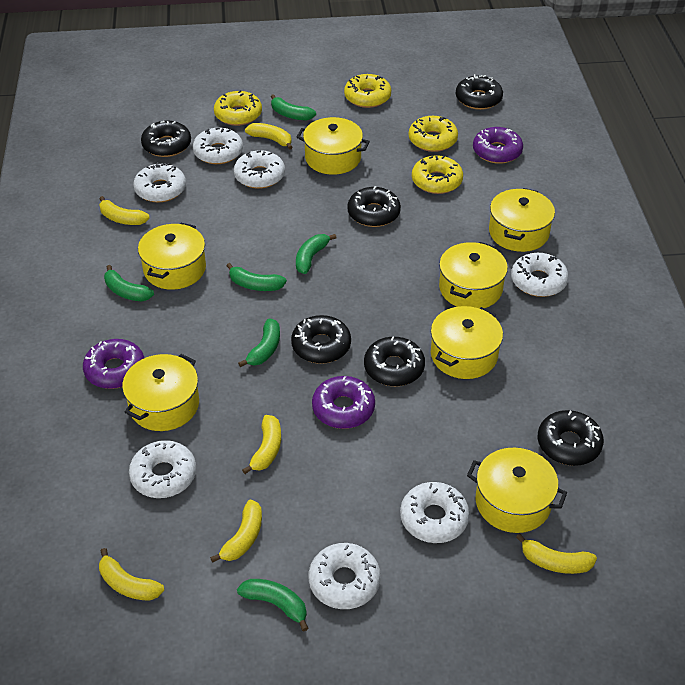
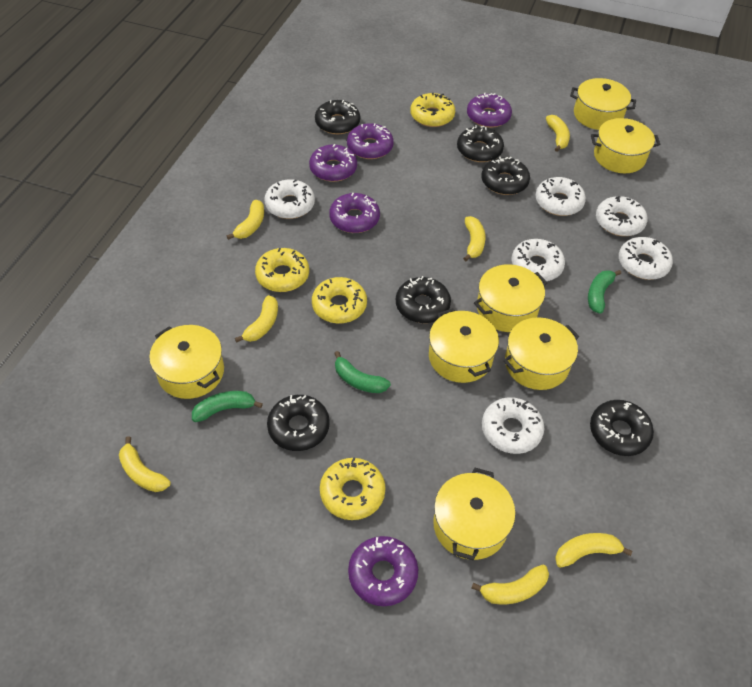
green banana: [104,265,154,301] [226,263,287,291] [237,579,308,631] [238,319,280,367] [271,94,316,120] [296,234,337,274] = 6 -> [192,391,263,422] [334,351,391,393] [588,270,621,314] = 3
purple donut: [83,339,144,389] [312,376,375,429] [473,127,523,164] = 3 -> [309,144,357,182] [329,193,380,233] [347,123,393,159] [348,536,418,606] [467,92,512,128] = 5
white donut: [129,440,196,498] [133,162,186,203] [193,128,243,164] [234,150,285,189] [309,543,381,609] [400,482,470,543] [511,253,569,297] = 7 -> [265,179,315,219] [482,397,544,454] [512,239,565,281] [536,177,586,216] [596,196,648,236] [619,237,673,280] = 6
yellow banana: [99,196,150,225] [99,548,164,601] [210,500,262,563] [242,415,281,474] [245,123,293,150] [516,534,597,574] = 6 -> [119,436,171,492] [227,200,264,240] [235,295,278,343] [463,216,485,261] [471,564,549,604] [546,115,570,152] [555,533,632,568] = 7

